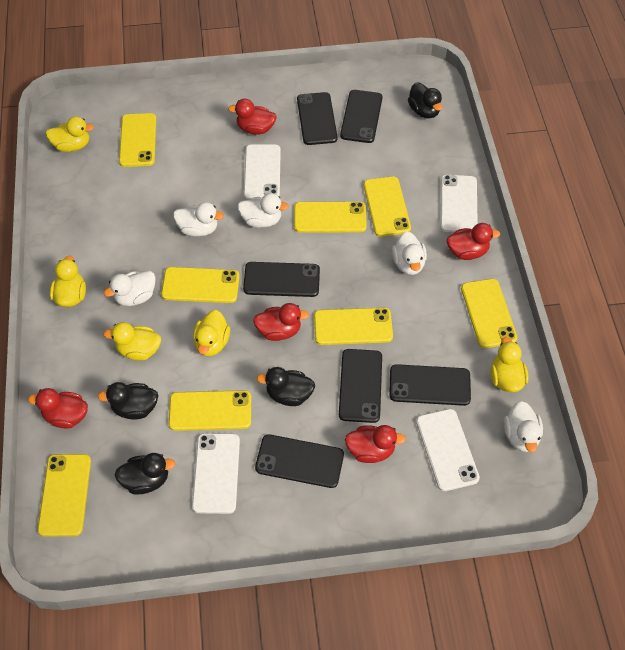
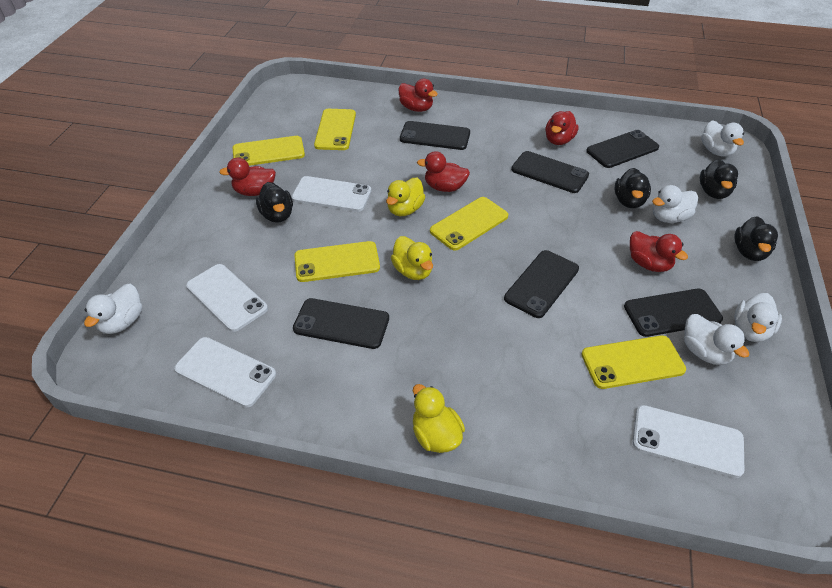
yellow duck: [46,117,94,152] [50,255,86,307] [103,322,161,361] [193,310,230,356] [490,337,529,392] = 5 -> [386,178,425,216] [391,236,433,280] [413,384,465,453] = 3
yellow phone: [38,454,91,536] [119,113,156,167] [161,267,240,303] [169,390,251,431] [294,202,367,233] [314,308,393,345] [364,176,411,237] [461,279,517,348] = 8 -> [233,136,305,166] [294,241,380,282] [314,109,356,150] [430,197,508,251] [581,335,686,389] = 5

